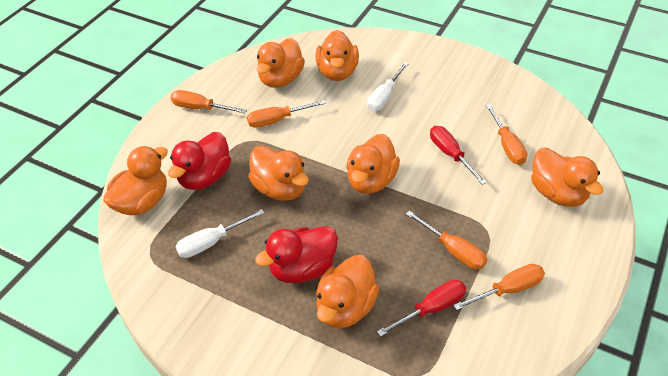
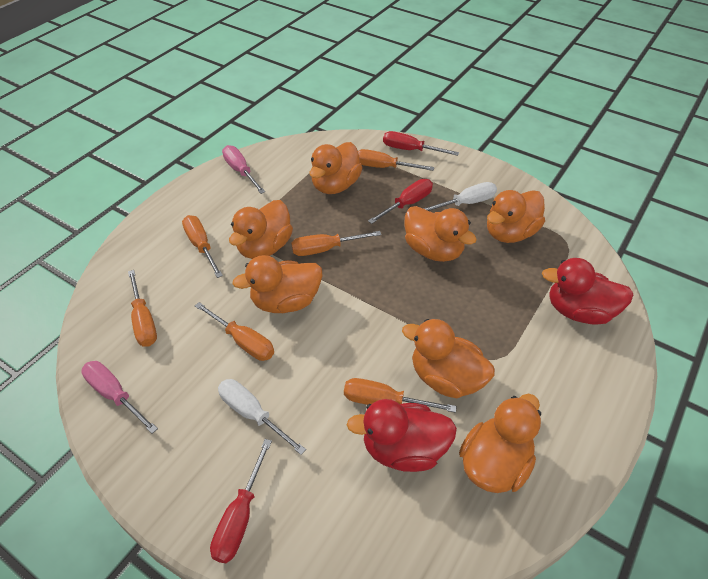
orange screwdriver: [171,90,247,113] [247,100,326,128] [406,211,487,270] [453,264,545,310] [486,104,527,165] = 5 -> [128,270,157,347] [182,215,223,278] [195,302,274,361] [291,231,381,256] [344,378,457,413] [358,149,434,171] = 6
pink screwdriver: none = 0 -> [81,361,158,434] [222,145,265,194] = 2
red screwdriver: [377,280,466,337] [430,126,487,185] = 2 -> [210,439,272,563] [368,179,433,224] [383,131,459,156] = 3

